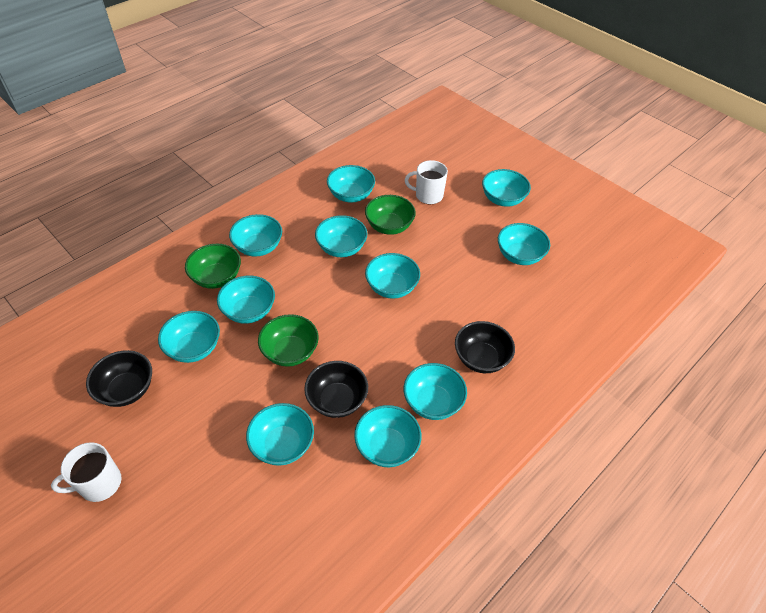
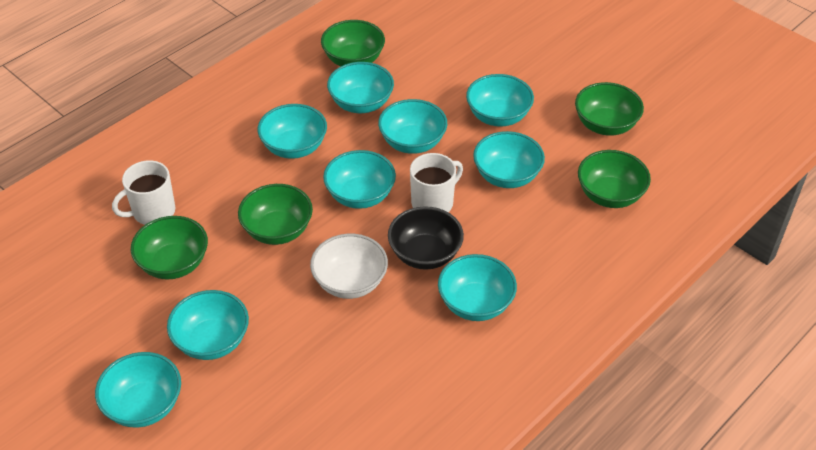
black bowl: [86,350,152,407] [304,361,368,418] [455,321,515,373] = 3 -> [388,206,464,270] = 1
green bowl: [185,244,241,289] [258,314,319,367] [365,195,416,235] = 3 -> [131,216,208,280] [238,184,313,245] [321,20,385,66] [575,82,644,136] [578,150,651,208] = 5
turquoise bowl: [158,311,220,363] [217,275,275,324] [229,214,282,256] [246,403,314,466] [315,215,367,257] [327,165,375,203] [354,405,422,467] [365,253,420,299] [404,363,467,420] [482,169,531,207] [498,223,550,265] = 11 -> [95,352,181,427] [167,290,249,360] [258,104,327,159] [323,150,396,209] [327,62,394,113] [378,99,447,154] [438,254,517,321] [466,74,534,127] [473,131,545,188] = 9
white bowl: none = 0 -> [310,234,388,299] = 1

